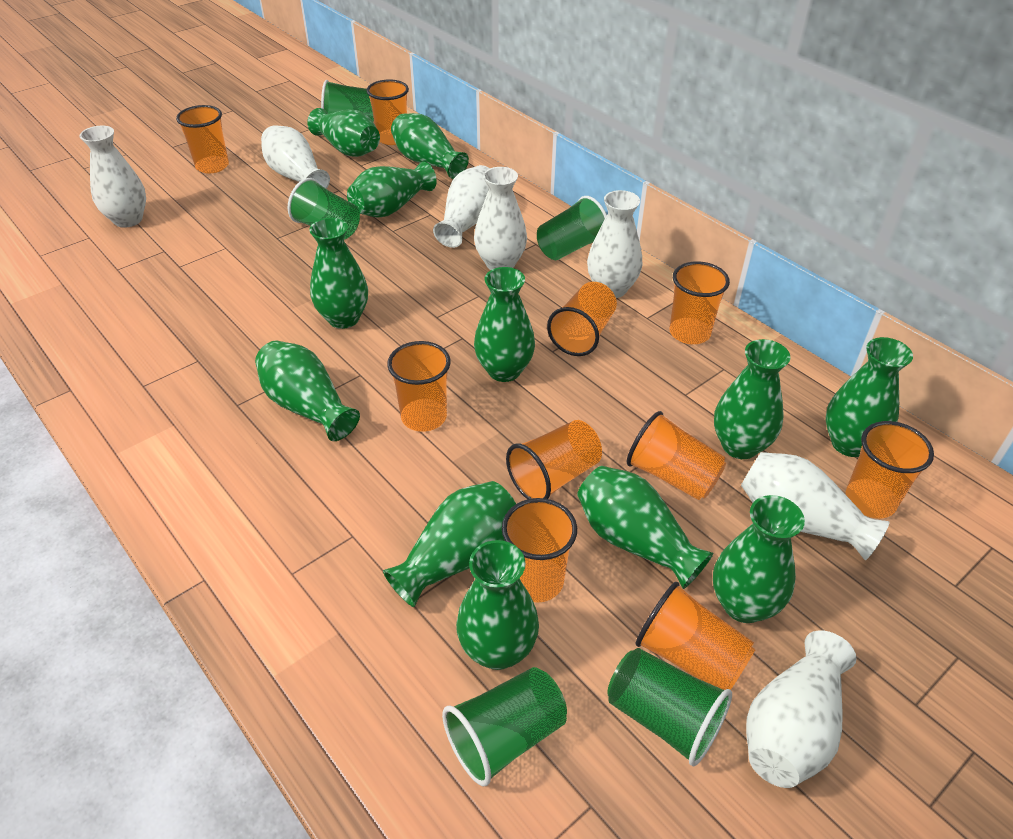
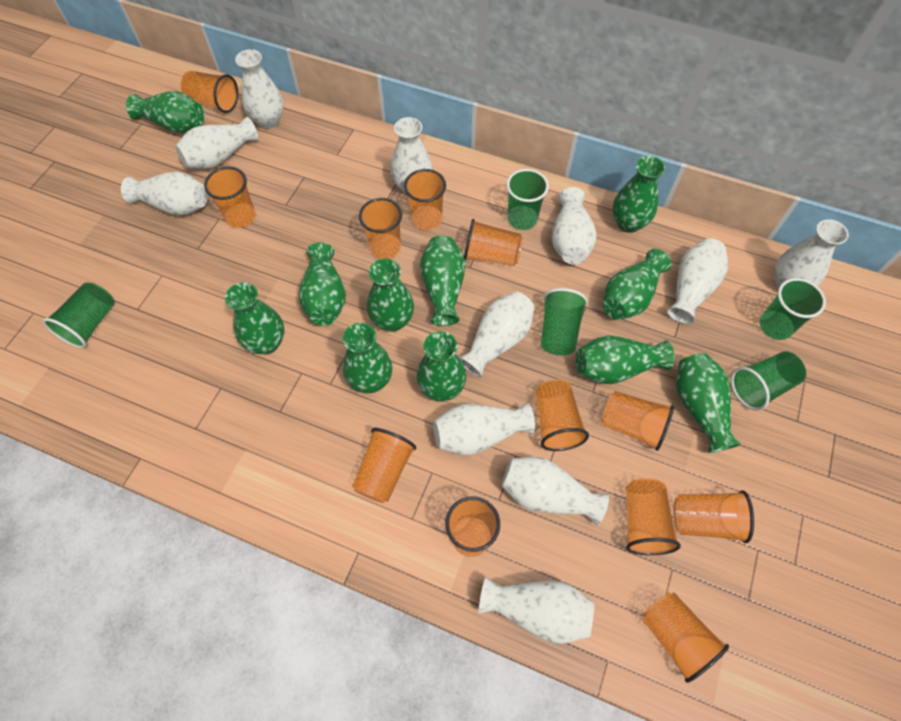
green vase: [255,341,360,441] [307,108,380,157] [309,218,368,329] [347,162,437,218] [383,481,516,607] [391,113,469,179] [456,540,539,670] [474,267,535,382] [577,466,713,589] [713,495,805,623] [714,339,790,459] [826,337,913,457] = 12 -> [126,91,204,133] [225,282,284,355] [299,242,346,326] [343,323,392,393] [367,258,414,332] [416,331,466,402] [420,235,465,326] [576,335,675,384] [603,249,671,320] [613,156,666,233] [676,353,741,453] = 11
orange cup: [176,105,229,173] [366,80,409,145] [387,341,451,432] [502,498,577,602] [506,420,602,499] [547,282,617,356] [627,411,726,500] [635,582,756,690] [669,261,730,344] [846,421,934,518] = 10 -> [181,71,238,113] [204,167,256,228] [352,428,416,503] [359,198,402,259] [404,169,446,230] [445,496,500,557] [464,219,523,266] [535,380,589,451] [601,391,674,451] [626,478,681,555] [642,592,729,683] [674,490,754,543] = 12
white vase: [79,126,146,228] [261,125,330,189] [433,165,490,248] [474,167,527,270] [587,190,642,298] [741,452,890,560] [746,630,857,788] = 7 -> [121,172,208,216] [175,117,259,169] [235,49,283,129] [390,117,432,194] [433,403,535,455] [459,292,534,378] [479,577,595,644] [501,457,609,525] [552,187,597,264] [666,238,728,324] [775,219,849,289] = 11

